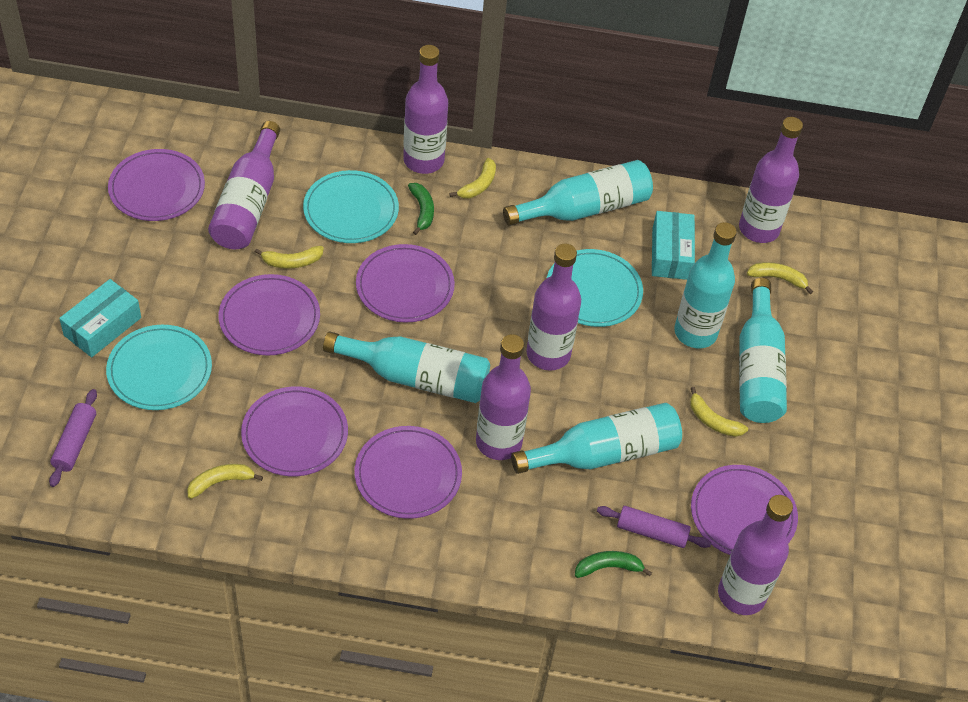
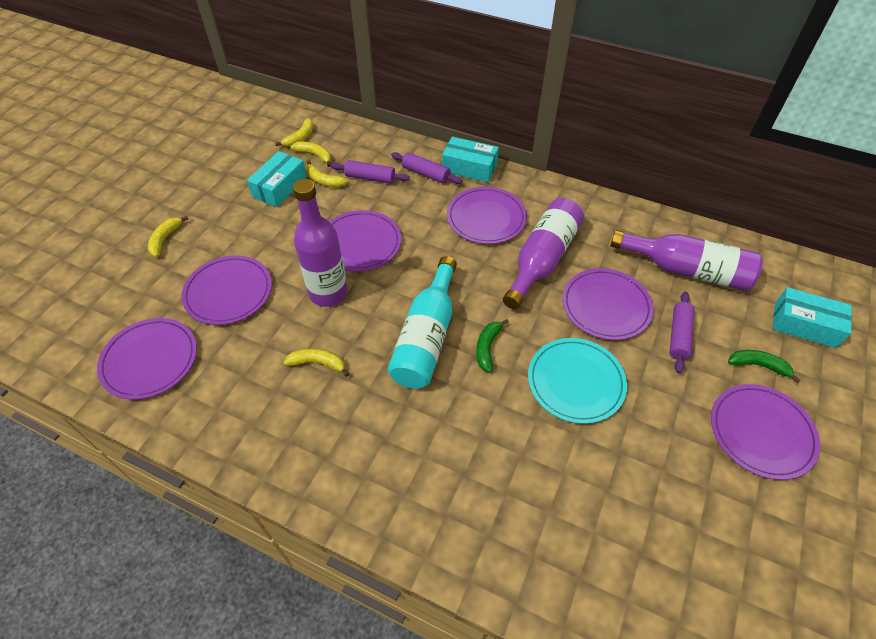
purple bottle: [208,121,280,249] [403,45,448,174] [476,334,531,460] [526,244,581,371] [718,495,793,615] [739,117,803,243] = 6 -> [293,179,348,307] [503,198,584,309] [610,230,763,291] = 3
purple rolling pin: [49,389,97,487] [597,506,711,548] = 2 -> [330,160,410,184] [391,152,462,184] [669,292,695,373] = 3
turquoise bottle: [323,331,490,403] [503,160,653,226] [511,403,682,474] [674,222,737,348] [739,278,787,423] = 5 -> [388,256,457,389] = 1
turquoise box: [59,279,141,357] [652,211,695,280] = 2 -> [247,151,307,207] [442,137,499,182] [773,287,852,348] = 3
turquoise plate: [106,325,212,410] [303,170,399,243] [546,249,643,327] = 3 -> [528,338,627,424] = 1

